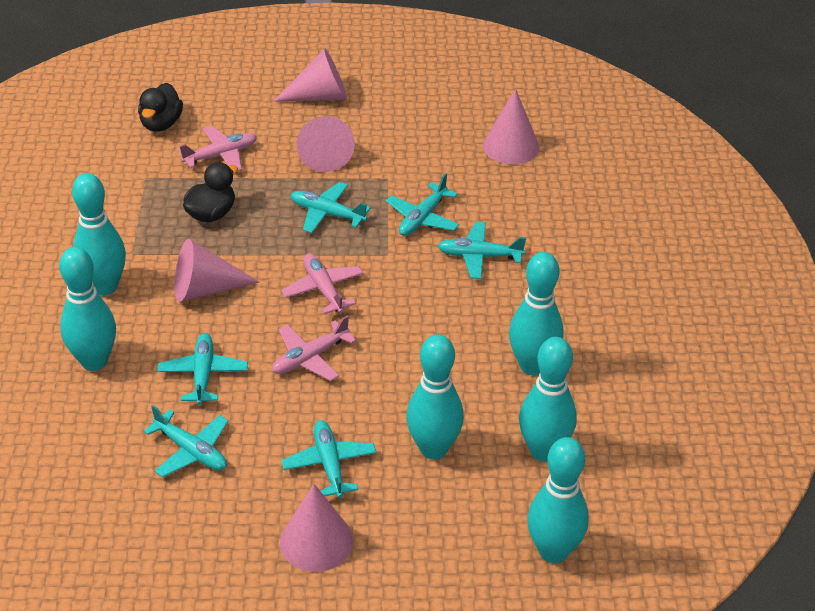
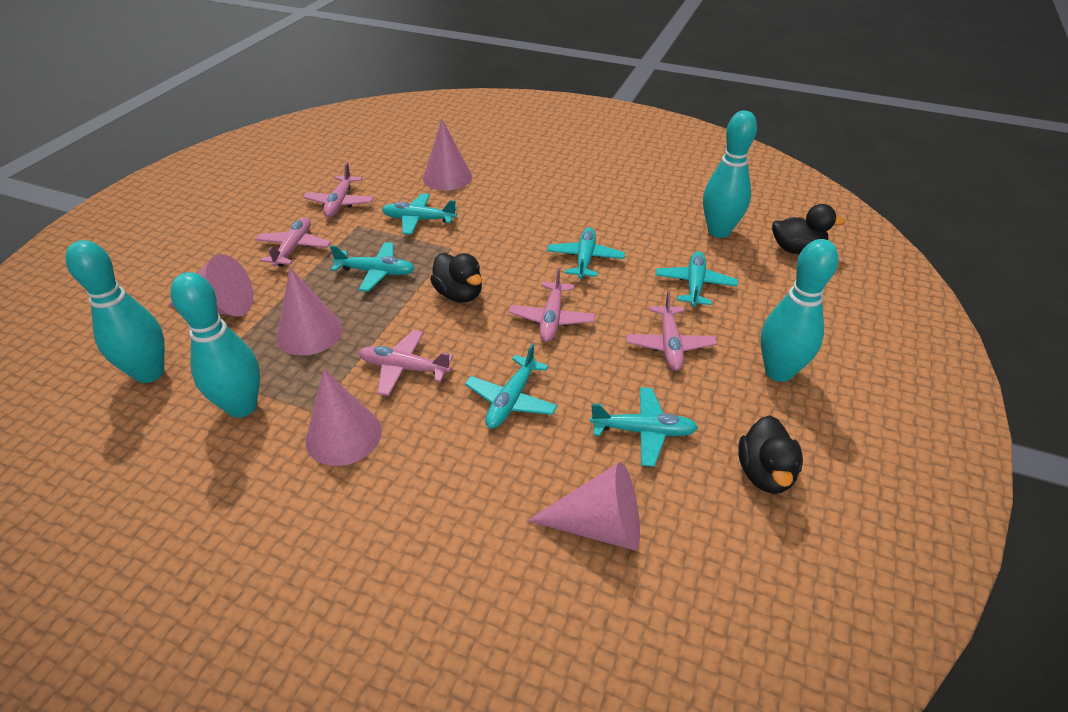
black duck: [138,83,183,132] [183,162,238,222] = 2 -> [430,253,482,303] [738,415,803,494] [772,204,845,254] = 3
pink plane: [178,126,257,171] [272,315,356,381] [281,253,363,314] = 3 -> [255,217,331,267] [303,162,374,217] [359,330,453,396] [509,268,595,342] [626,291,717,371] = 5
turquoise bowling pin: [59,247,116,371] [72,173,126,295] [406,334,464,459] [509,252,563,375] [519,337,577,462] [527,437,589,563] = 6 -> [65,240,165,383] [170,272,260,418] [703,111,757,238] [760,239,838,382] = 4

